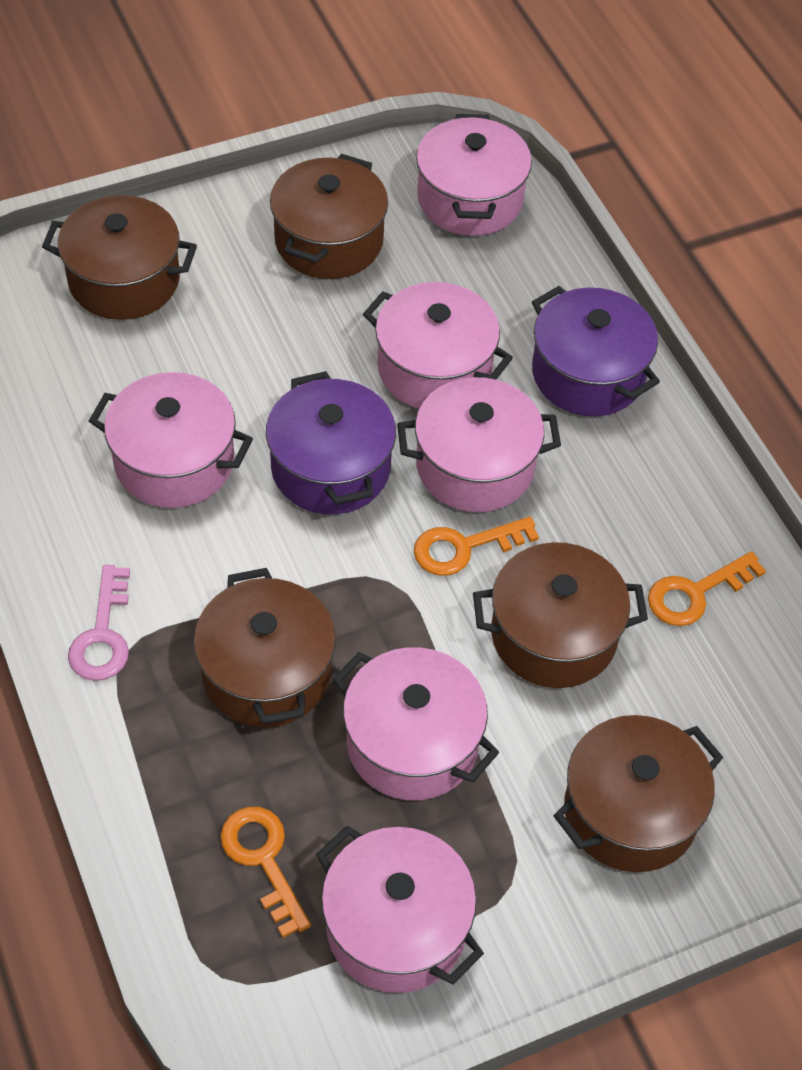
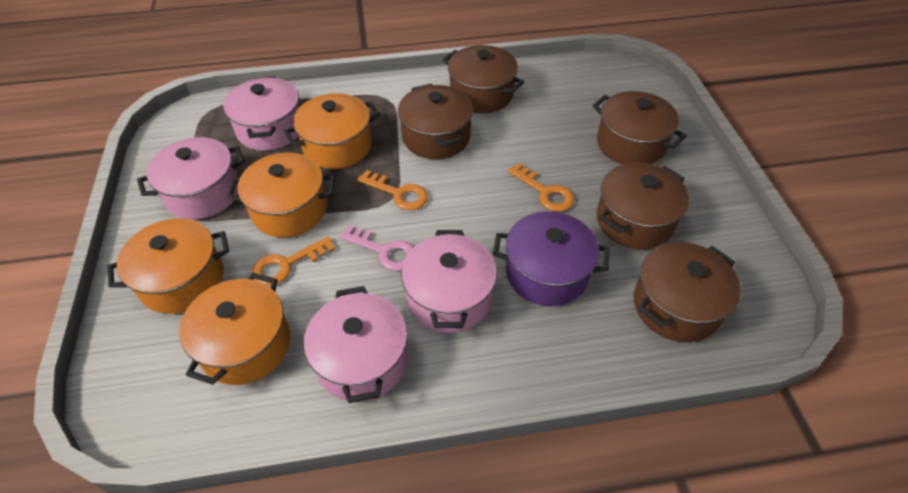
orange pot: none = 0 -> [107,218,229,314] [179,273,290,385] [227,153,335,237] [284,93,380,169] = 4
pink pot: [89,372,253,508] [316,826,484,993] [333,647,499,800] [363,282,513,409] [397,377,561,512] [416,114,532,236] = 6 -> [137,137,245,220] [223,76,300,151] [304,286,408,403] [401,230,497,333] = 4
purple pot: [266,371,396,514] [532,286,660,416] = 2 -> [493,211,610,306] = 1

